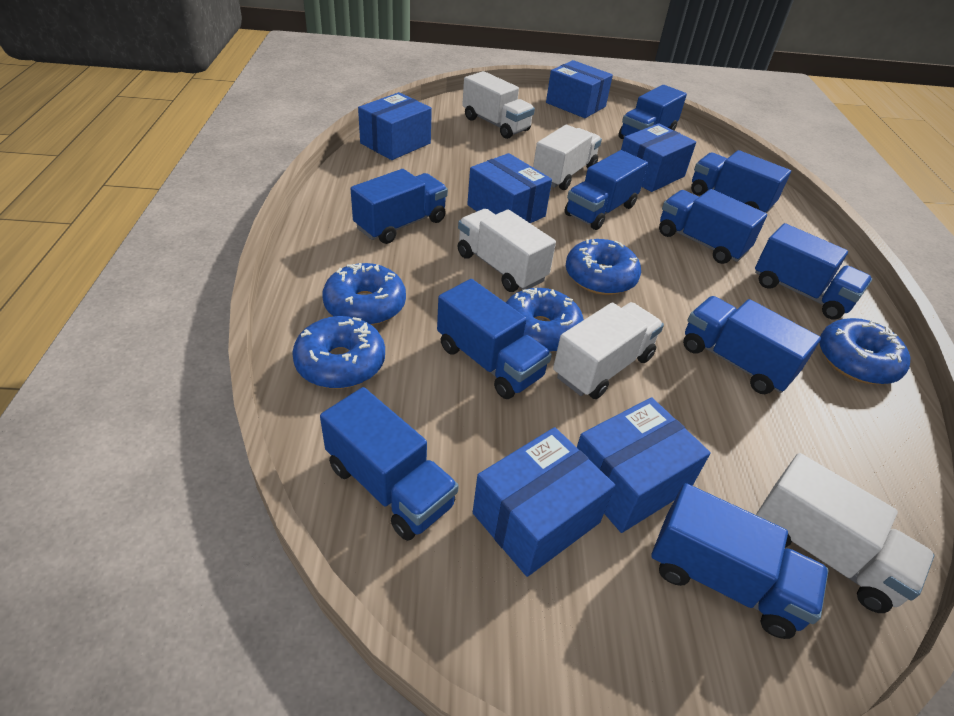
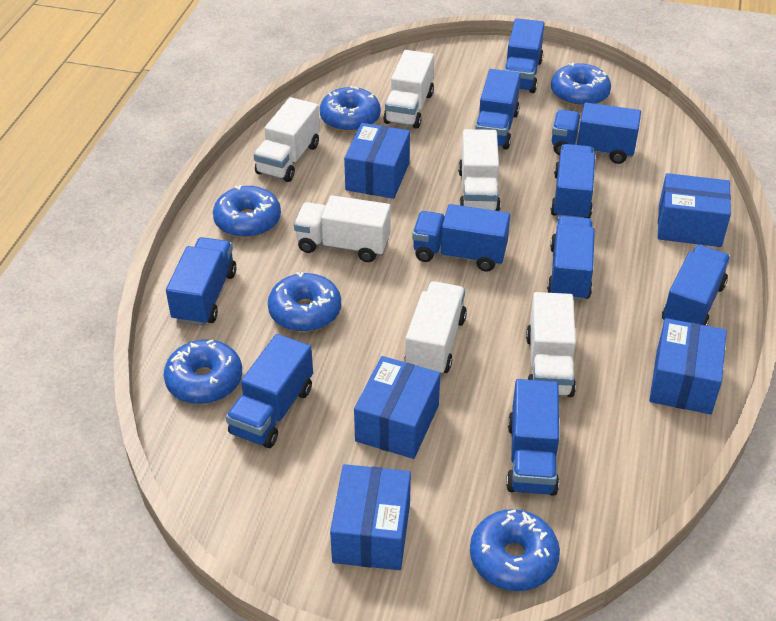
blue box: [358,92,432,160] [467,153,552,223] [473,427,615,577] [546,60,613,118] [577,397,711,533] [621,123,696,192] = 6 -> [330,464,411,570] [344,123,410,199] [354,356,440,459] [649,318,727,414] [658,173,731,247] = 5
blue donut: [292,316,385,389] [322,263,406,325] [506,288,584,352] [566,239,641,295] [820,318,911,385] = 5 -> [164,339,242,404] [213,185,281,238] [268,272,341,332] [320,86,381,132] [470,509,560,591] [551,63,611,107] = 6
white truck: [457,209,556,292] [462,71,535,139] [533,125,602,190] [553,302,664,399] [756,453,934,613] = 5 -> [254,97,320,182] [294,195,391,262] [383,50,434,129] [404,281,467,373] [458,129,501,211] [526,292,576,397] = 6

